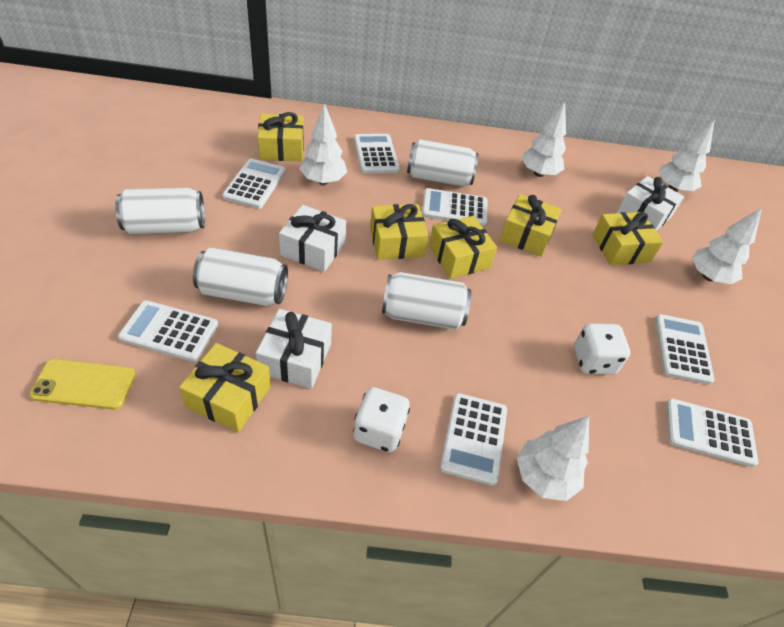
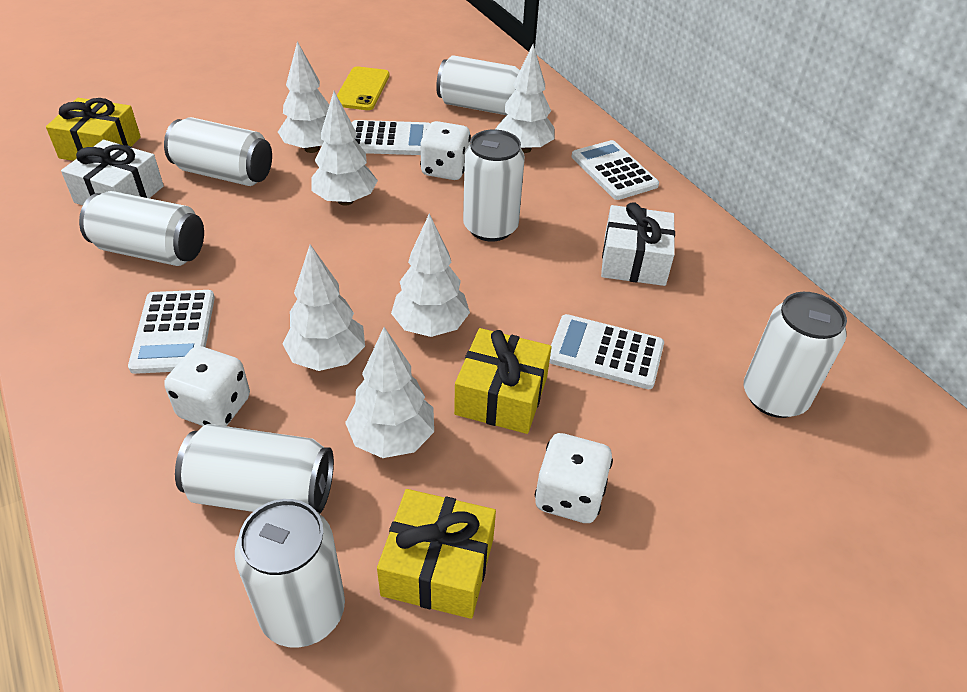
white calculator: [118,300,218,362] [222,159,286,209] [354,134,399,174] [422,188,487,226] [440,393,507,486] [655,314,715,385] [666,398,758,467] = 7 -> [128,290,215,374] [352,120,430,155] [549,314,664,389] [571,140,659,200] = 4
white can: [115,188,205,235] [193,247,288,306] [382,272,471,330] [407,139,479,187] = 4 -> [79,191,204,266] [164,117,272,186] [175,424,334,514] [235,499,345,648] [436,55,520,115] [463,130,525,242] [744,292,847,418] = 7
white dice: [353,387,410,452] [574,323,630,375] = 2 -> [164,346,250,426] [420,121,471,180] [535,433,613,523] = 3
white gift: [256,309,332,389] [279,205,347,272] [616,176,684,231] = 3 -> [61,140,164,205] [601,202,675,286] = 2
white tree: [300,103,347,185] [517,416,589,501] [522,102,566,177] [658,119,715,192] [692,207,762,284] = 5 -> [278,41,329,153] [283,244,365,371] [311,91,378,206] [345,327,434,458] [391,213,470,337] [495,44,555,153] = 6
yellow gift: [179,343,271,432] [257,112,304,161] [370,204,429,260] [429,216,497,279] [500,194,562,257] [592,212,663,265] = 6 -> [46,98,141,161] [377,489,496,619] [454,328,551,434] = 3

